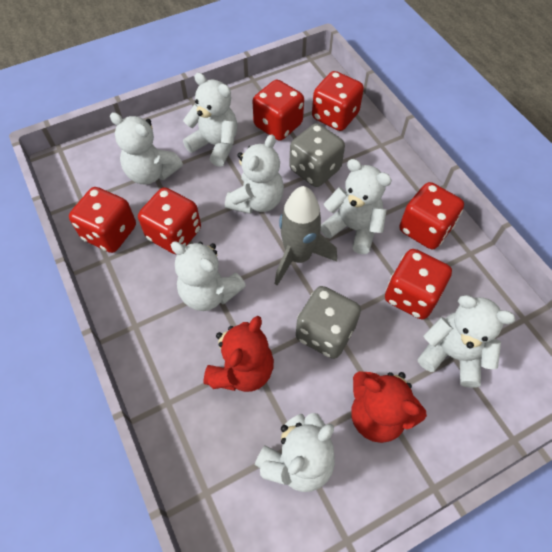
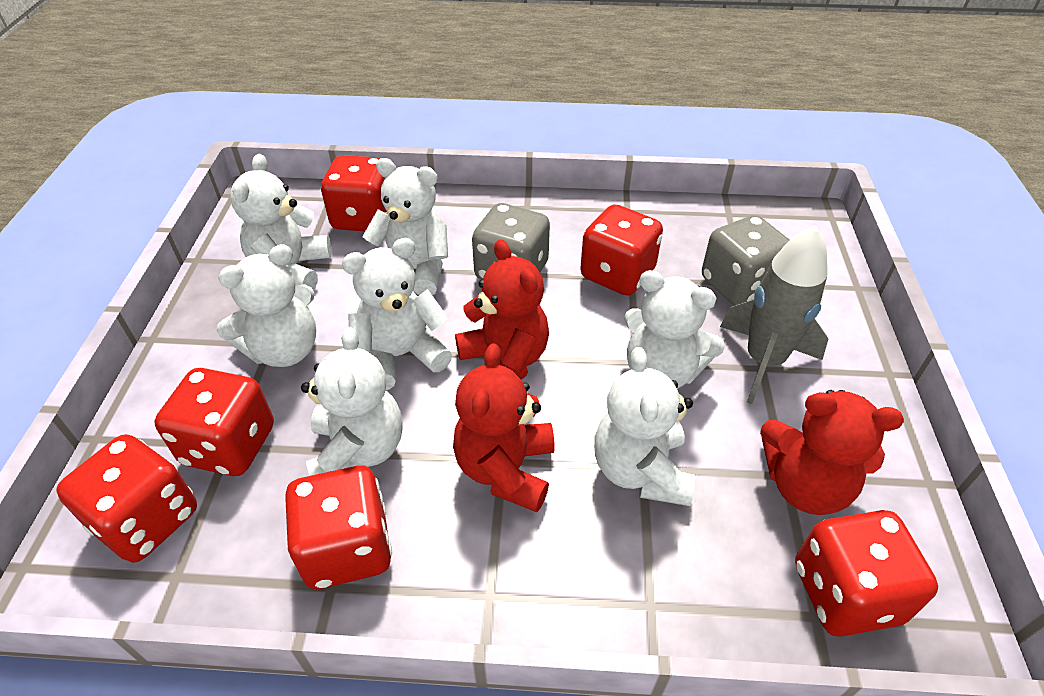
red teddy bear: [203,316,274,392] [352,371,427,443] = 2 -> [453,343,555,512] [455,239,549,380] [760,390,904,515] = 3

